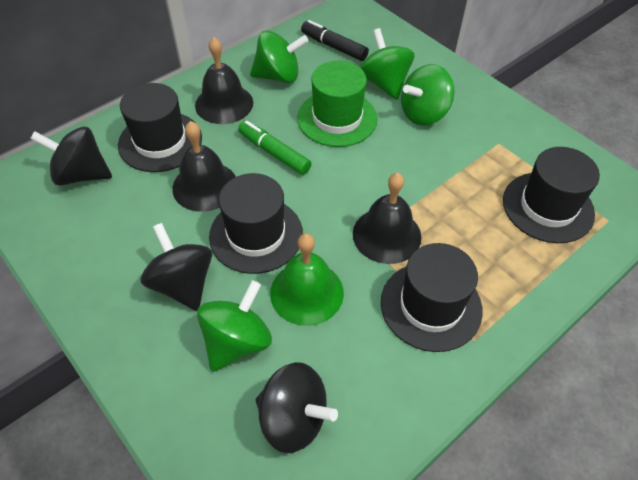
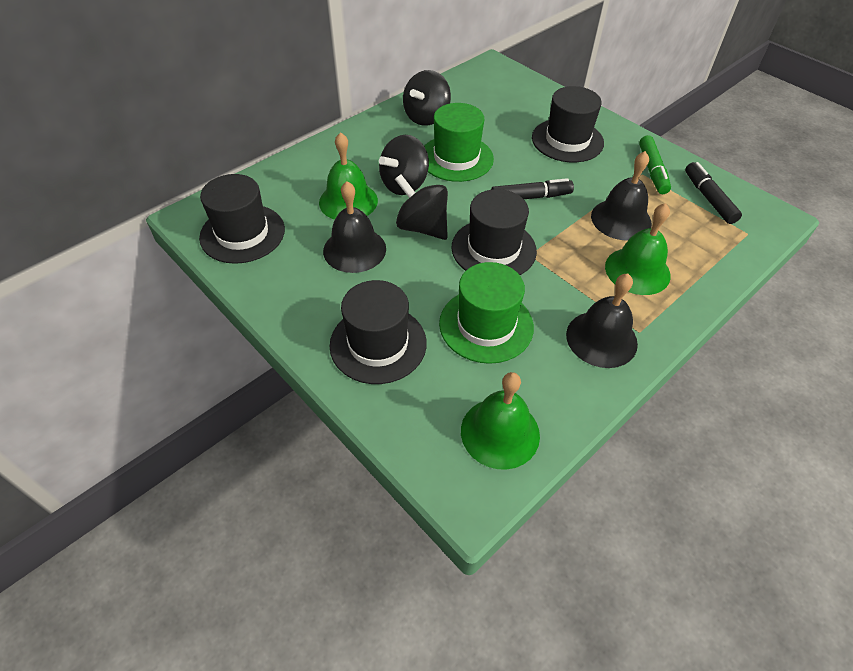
black marker: [301,20,369,61] = 1 -> [491,178,574,199] [685,162,742,224] = 2
green bell: [270,233,344,326] = 1 -> [319,132,378,220] [461,372,540,470] [605,203,671,295] = 3
green hat: [297,61,378,147] = 1 -> [424,103,494,182] [439,262,534,364] = 2
green spinning top: [197,280,272,372] [250,30,309,83] [360,28,415,100] [401,64,454,126] = 4 -> none = 0

